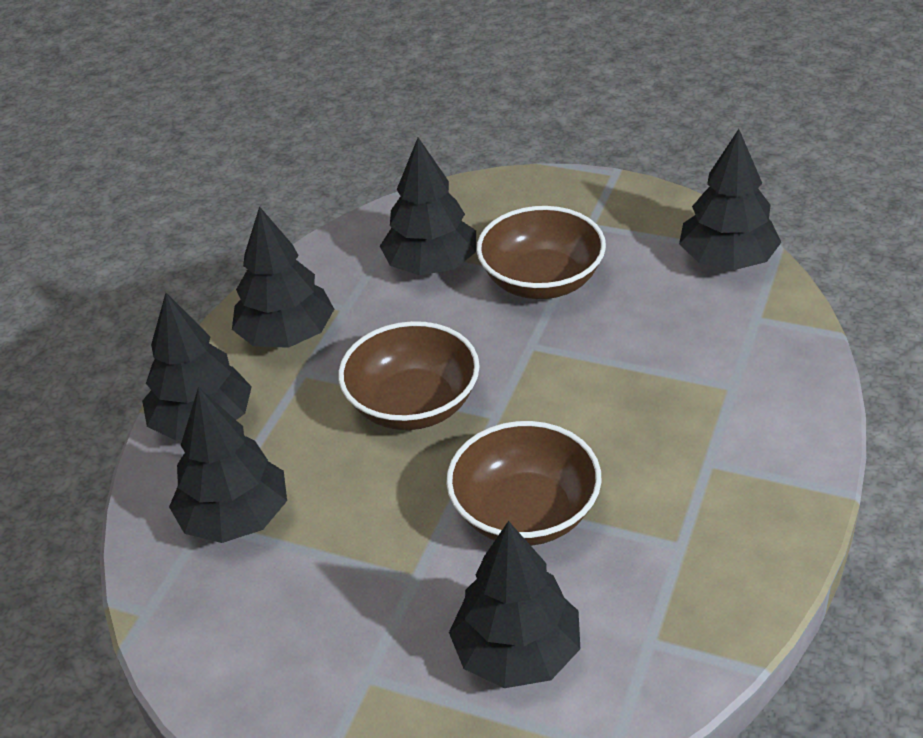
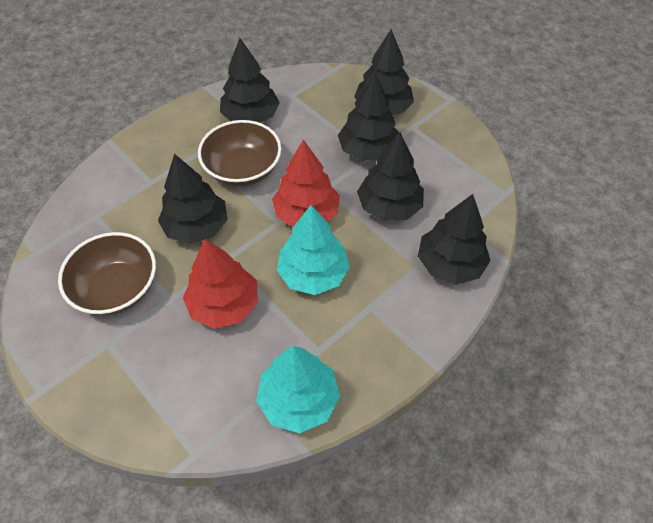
brown bowl: [338,321,480,430] [446,421,602,546] [477,206,606,299] = 3 -> [58,232,156,315] [198,120,281,187] = 2
red tree: none = 0 -> [183,239,258,329] [272,139,340,228] = 2
turquoise tree: none = 0 -> [257,346,340,433] [277,205,350,295] = 2

